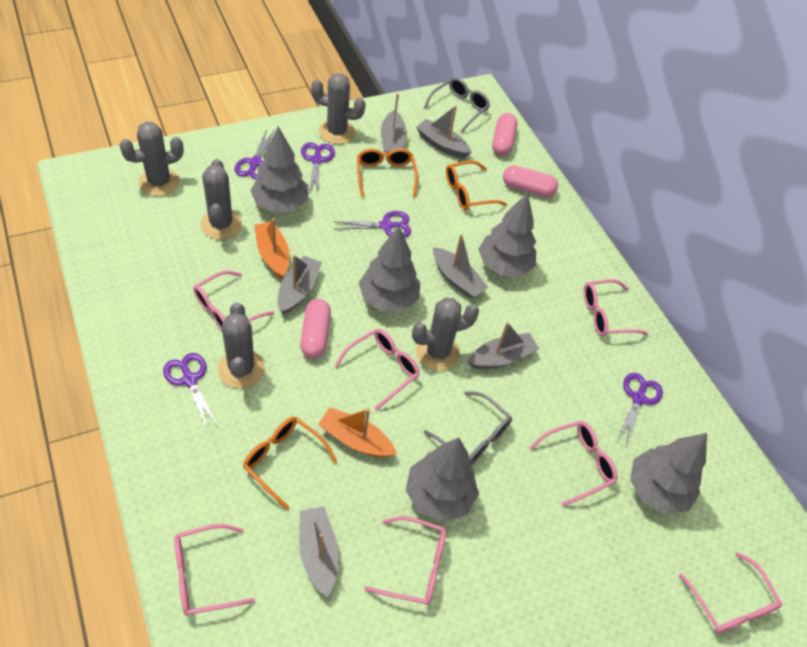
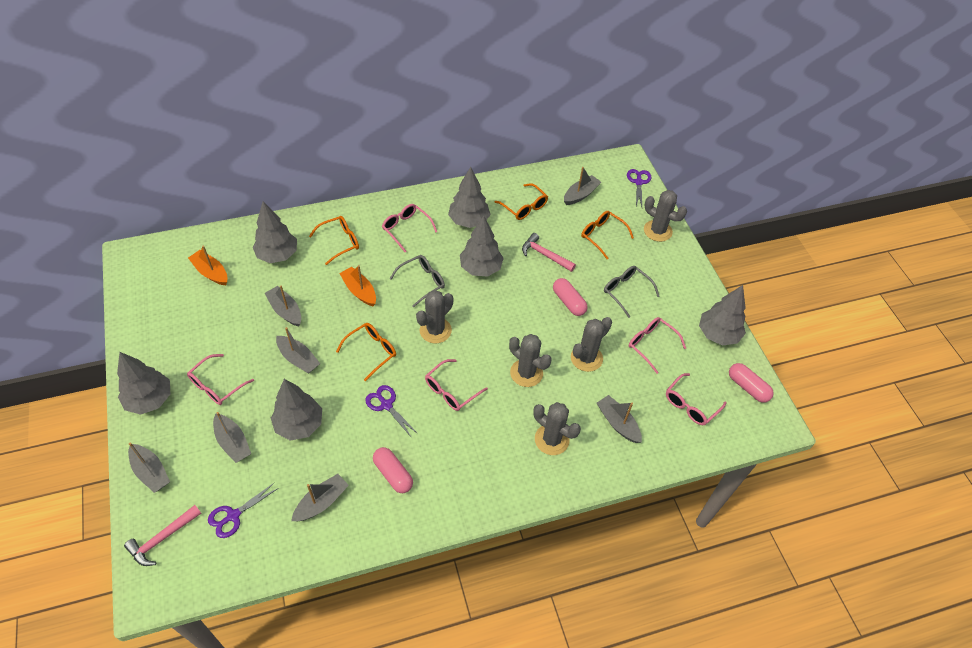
grey boat: [278,255,322,314] [299,507,339,597] [381,93,406,153] [416,105,472,158] [433,234,489,298] [468,322,539,369] = 6 -> [128,443,170,493] [213,412,251,463] [265,285,301,327] [276,327,320,374] [291,474,349,521] [564,167,601,205] [597,395,642,443] = 7
grey tree: [250,126,308,213] [359,226,421,311] [406,437,479,522] [478,193,536,276] [630,433,707,514] = 5 -> [117,352,170,415] [253,201,297,263] [271,379,322,441] [448,167,491,228] [460,216,504,277] [699,285,746,346] = 6
orange glasses: [243,417,337,510] [357,148,418,197] [446,160,507,210] = 3 -> [309,216,359,265] [336,323,396,381] [495,183,548,220] [581,211,634,259] = 4
pink glasses: [174,524,255,616] [193,270,274,331] [335,329,420,411] [364,516,446,605] [529,421,617,506] [584,279,648,336] [679,552,782,634] = 7 -> [187,354,254,405] [382,204,437,252] [425,359,488,411] [629,317,686,374] [666,373,727,425] = 5
pink hammer: none = 0 -> [124,505,202,566] [522,233,576,272] = 2
purple scissors: [163,353,218,429] [234,129,275,180] [301,142,335,196] [333,211,411,238] [617,373,663,446] = 5 -> [208,482,279,538] [365,385,418,438] [627,169,652,207] = 3

